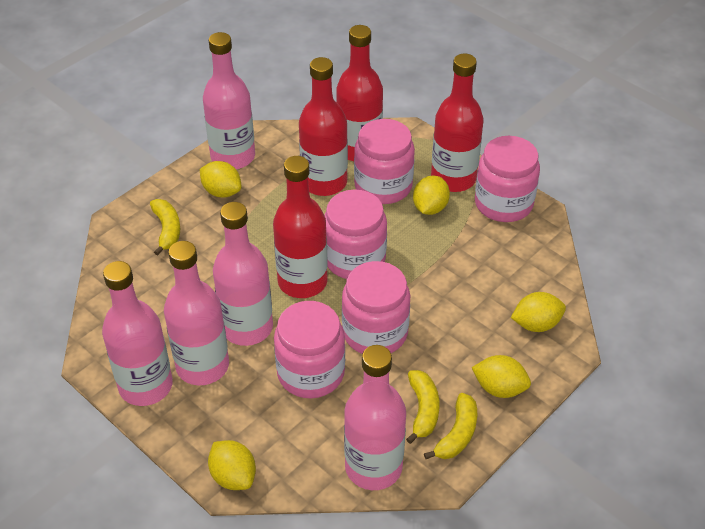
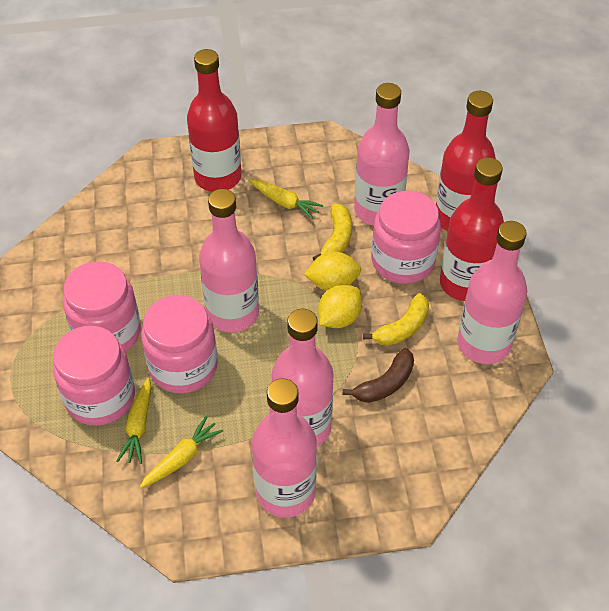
brown banana: none = 0 -> [343,348,414,403] = 1
pink jar: [274,301,345,398] [324,189,387,279] [342,261,410,354] [354,119,415,204] [475,136,540,222] = 5 -> [53,326,135,426] [63,261,141,351] [141,295,218,394] [371,191,441,284] = 4
red bottle: [273,156,328,298] [299,57,348,196] [336,25,383,161] [431,54,484,192] = 4 -> [187,49,242,192] [436,91,496,231] [440,157,504,301] = 3
yellow banana: [150,199,180,256] [406,370,440,444] [424,393,477,459] = 3 -> [313,204,352,260] [363,293,429,346] = 2
yellow carrot: none = 0 -> [117,378,151,464] [140,416,223,488] [249,179,324,220] = 3
yellow lemon: [200,161,241,198] [208,440,256,490] [413,175,450,215] [472,355,531,398] [511,292,566,332] = 5 -> [304,251,361,291] [318,285,362,328] = 2

